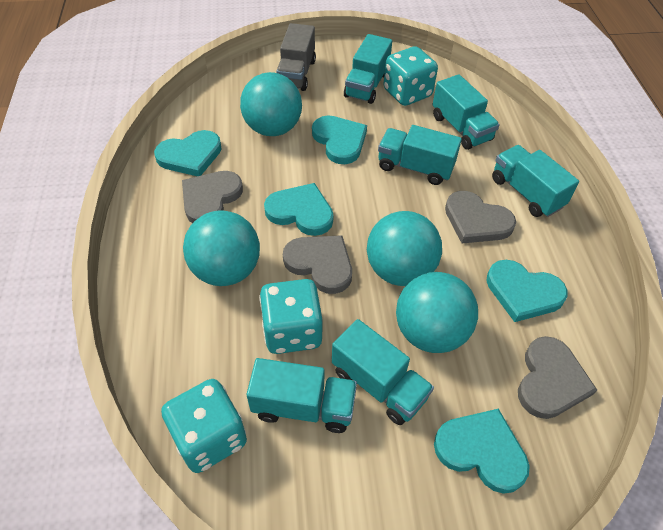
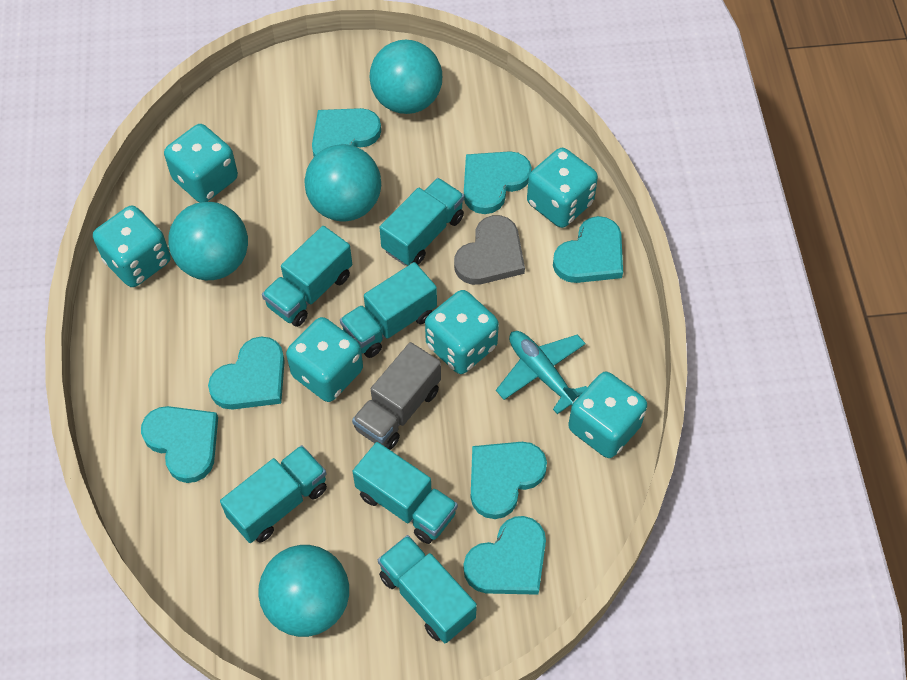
grey heart: [182,171,243,223] [283,235,352,294] [445,191,516,244] [518,336,597,419] = 4 -> [454,215,525,285] = 1
turquoise dice: [161,379,247,473] [259,279,322,354] [383,46,438,106] = 3 -> [93,206,171,287] [164,124,238,203] [286,317,363,402] [425,290,499,374] [527,148,598,228] [568,372,647,458] = 6
turquoise heart: [154,130,222,176] [264,183,334,236] [312,115,367,164] [434,409,530,494] [486,260,568,322] = 5 -> [141,406,218,483] [208,337,285,410] [312,108,381,157] [463,516,546,595] [464,151,532,214] [471,442,547,519] [553,216,623,283] = 7
turquoise plane: none = 0 -> [496,331,587,414] = 1

